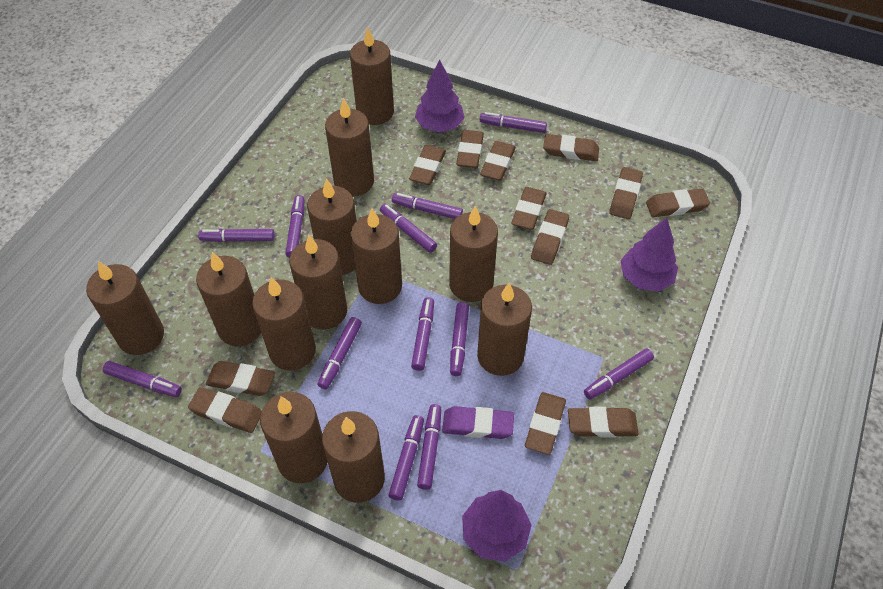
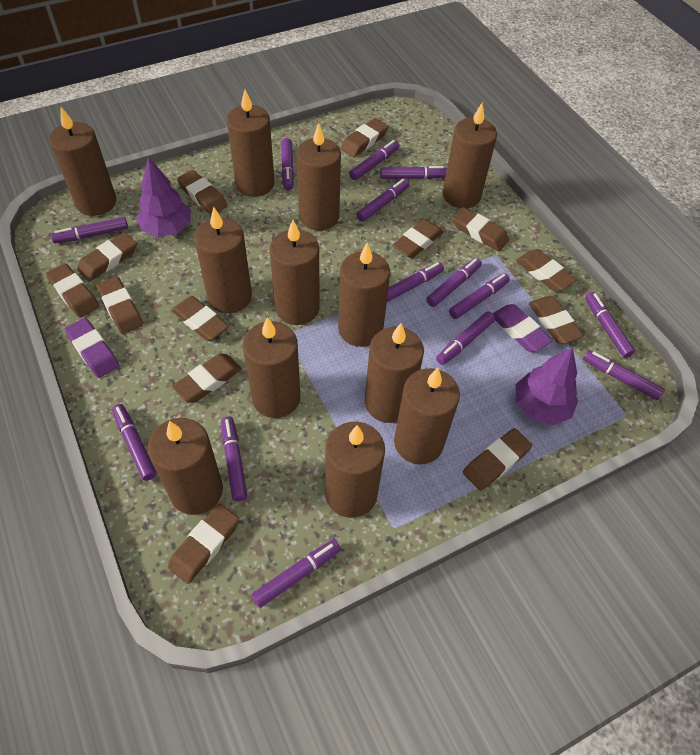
brown eraser: [188,387,262,433] [206,361,275,396] [409,145,446,185] [456,130,484,168] [480,141,516,181] [511,187,547,230] [525,392,566,455] [531,209,569,265] [543,134,599,161] [568,407,639,437] [609,167,643,219] [646,188,710,217] = 12 -> [46,263,99,318] [77,232,137,281] [96,276,143,334] [168,504,239,584] [171,296,229,341] [172,353,242,403] [177,170,228,215] [340,118,389,157] [392,219,444,258] [452,207,509,251] [463,428,532,491] [516,249,577,292] [529,296,584,344] = 13
purple eraser: [442,406,514,439] = 1 -> [64,318,120,378] [493,304,553,352] = 2
purple marker: [103,361,182,397] [198,229,275,242] [285,195,305,258] [318,317,362,389] [380,204,437,253] [389,415,424,501] [392,193,463,219] [411,297,434,371] [417,404,441,490] [450,302,469,376] [480,112,547,133] [584,349,654,399] = 12 -> [51,217,128,243] [112,404,156,481] [221,416,247,501] [252,539,341,608] [281,138,294,190] [349,140,399,180] [356,179,409,222] [380,166,447,179] [387,262,444,302] [426,258,482,307] [436,311,495,365] [449,273,510,319] [583,350,665,400] [585,292,635,358] = 14
purple tree: [415,60,465,132] [462,490,532,561] [620,218,678,291] = 3 -> [136,157,191,237] [516,347,578,425] = 2

